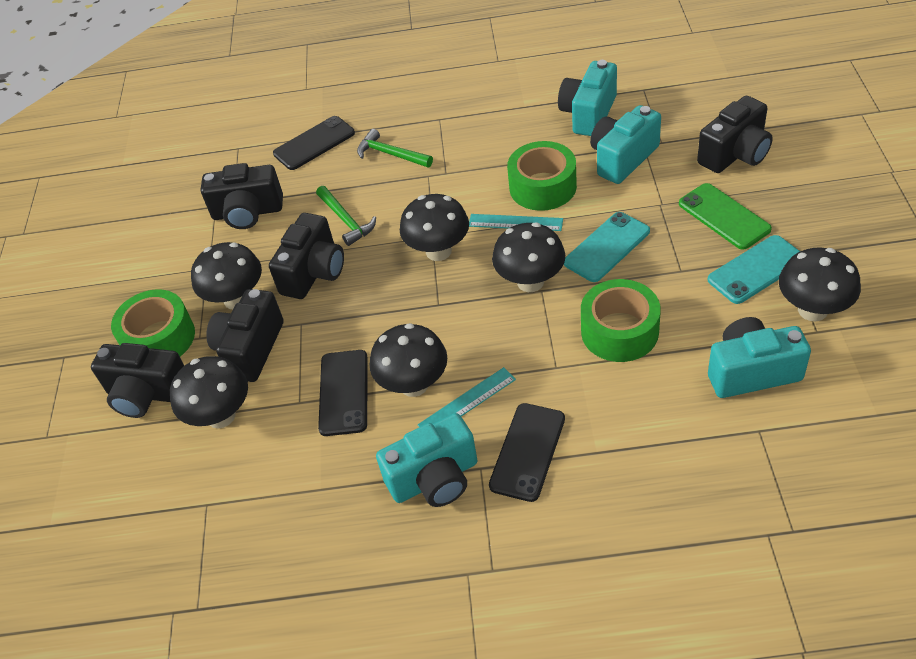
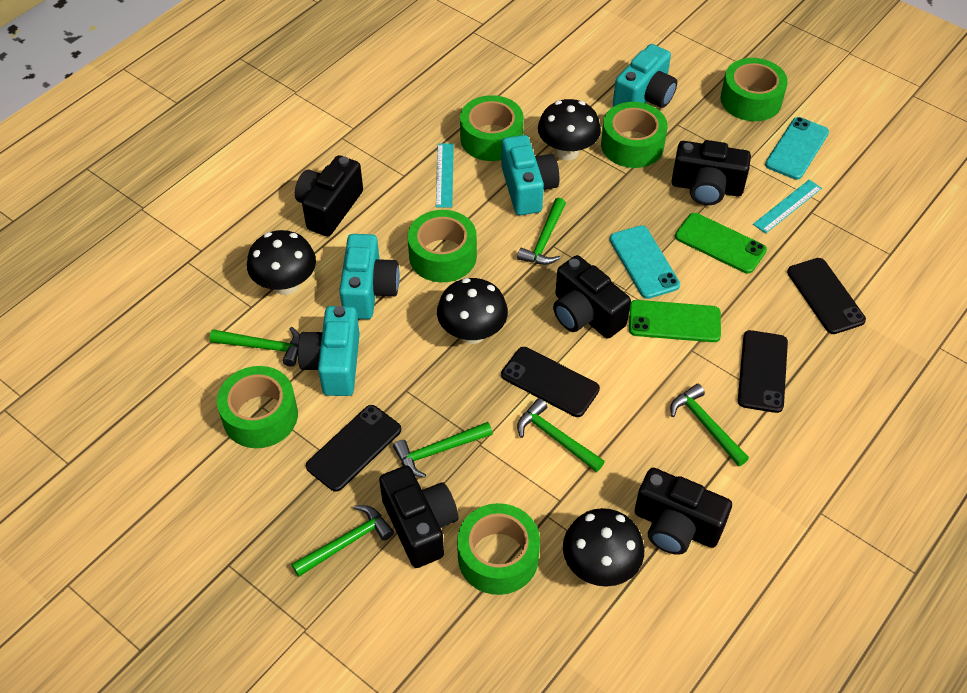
black mushroom: [170,356,248,428] [191,242,262,309] [370,323,447,397] [400,194,469,261] [492,223,565,292] [779,247,861,321] = 6 -> [247,230,316,295] [437,278,508,344] [538,99,601,160] [563,508,644,587] = 4
black phone: [273,116,355,170] [318,350,368,436] [489,403,565,502] = 3 -> [306,405,401,492] [501,347,600,417] [738,330,788,413] [787,258,866,334] = 4
green hammer: [316,186,376,246] [357,129,433,167] = 2 -> [210,327,300,367] [291,505,394,577] [393,422,493,478] [517,198,566,265] [517,398,605,472] [670,384,749,466] = 6
green phone: [679,183,772,249] = 1 -> [629,300,721,342] [675,213,767,274] = 2
green tape: [111,289,195,356] [507,141,577,211] [581,279,661,362] = 3 -> [217,366,298,448] [408,210,477,282] [457,503,540,595] [460,95,524,161] [601,102,668,168] [720,58,788,121] = 6

